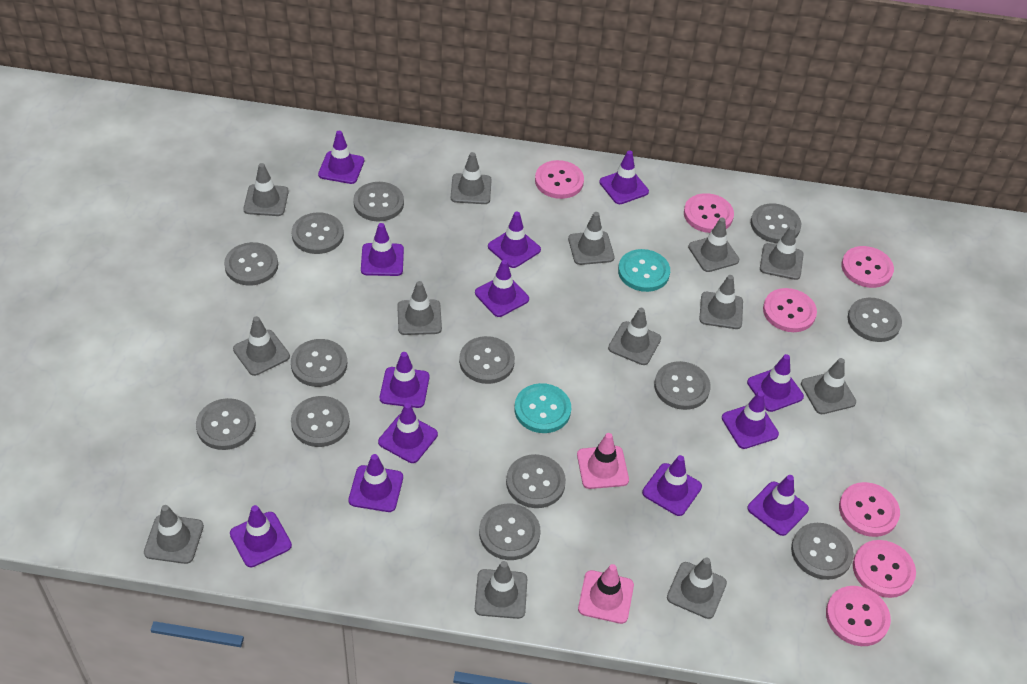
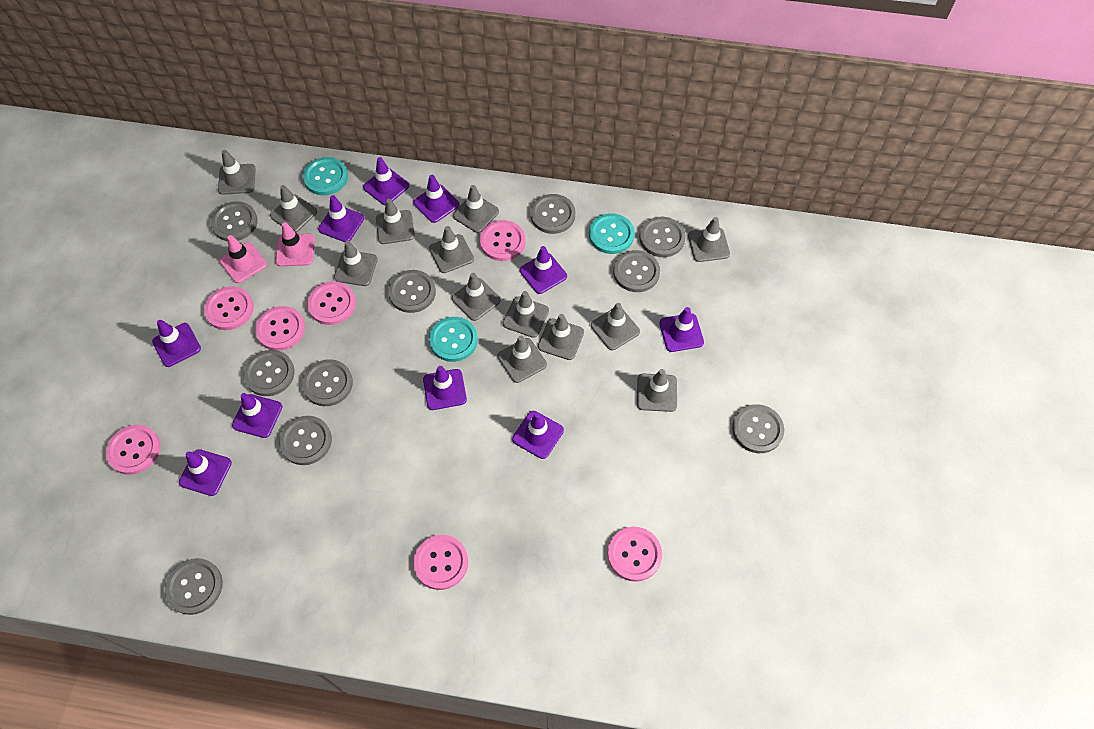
grey button: [196,398,256,450] [224,242,278,285] [291,212,344,254] [291,339,347,387] [291,396,350,447] [353,182,404,222] [459,336,515,384] [479,504,541,560] [506,454,566,508] [654,361,711,410] [751,204,801,243] [791,523,854,580] [847,298,902,342] = 13 -> [165,558,223,615] [210,201,258,241] [243,350,295,396] [279,416,332,465] [302,359,353,406] [388,270,436,313] [530,194,575,234] [613,250,660,292] [639,217,686,257] [732,404,784,453] = 10
purple traffic cone: [230,505,292,567] [318,131,364,184] [348,454,403,512] [361,223,404,276] [378,403,438,463] [380,352,430,408] [475,260,529,317] [488,212,541,268] [599,150,649,204] [642,455,702,516] [722,391,779,449] [747,354,804,412] [747,475,809,536] = 13 -> [152,320,201,367] [179,449,232,496] [232,393,282,438] [318,195,364,242] [363,157,409,205] [413,175,459,223] [423,366,467,410] [512,411,564,459] [520,246,567,294] [659,307,704,352] = 10
turquoise button: [514,383,571,433] [618,249,670,292] = 2 -> [303,157,348,195] [429,317,478,362] [589,213,635,254] = 3

